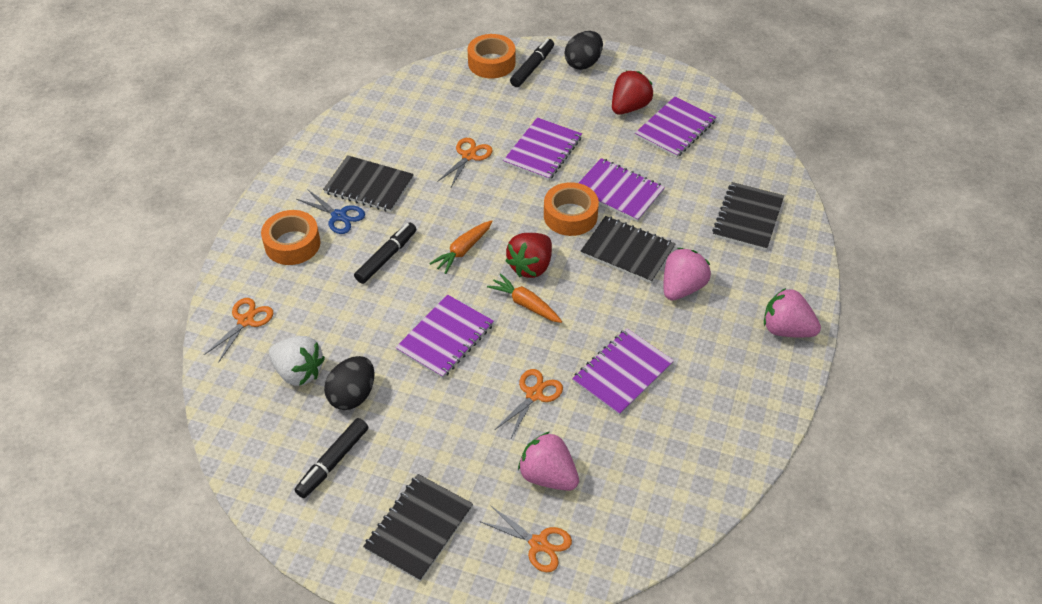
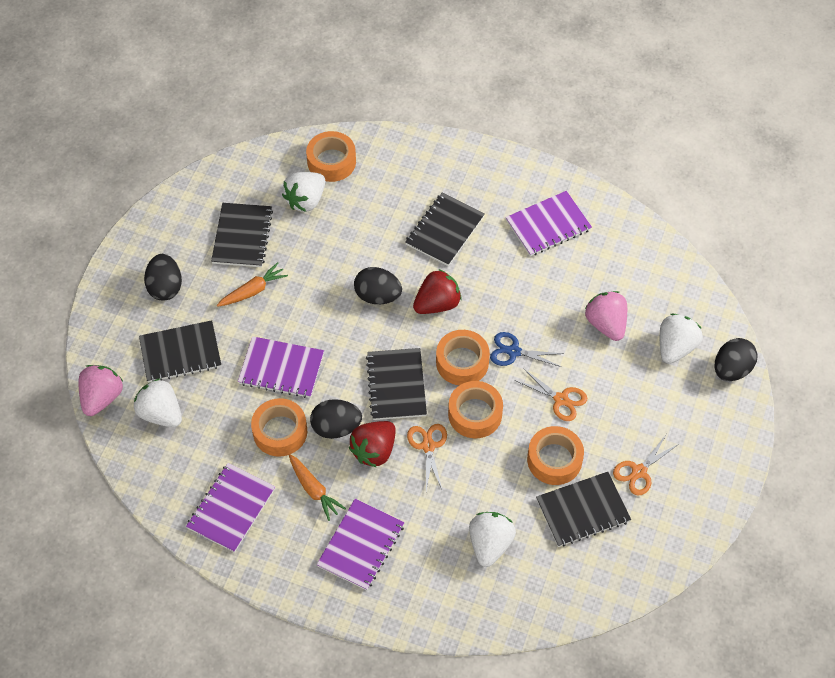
black egg: [324,356,374,410] [565,31,603,70] = 2 -> [144,254,182,301] [310,399,362,439] [354,267,402,304] [715,338,757,381] = 4
black marker: [294,418,368,498] [354,222,416,284] [510,39,554,87] = 3 -> none = 0
black notebook: [323,155,414,212] [363,474,473,581] [580,216,675,283] [712,182,784,251] = 4 -> [139,320,221,382] [211,203,273,267] [366,348,427,420] [405,193,485,266] [536,472,631,547] = 5
orange scissors: [204,298,273,363] [437,138,493,187] [481,505,572,572] [495,369,563,440] = 4 -> [407,424,447,491] [514,368,587,421] [613,435,680,496] = 3
orange tape: [261,210,320,265] [467,34,515,78] [544,182,599,236] = 3 -> [251,398,307,457] [306,131,356,182] [436,330,490,386] [448,381,503,438] [527,426,584,485] = 5
pink strawberry: [518,432,579,491] [664,248,711,300] [764,288,821,337] = 3 -> [79,365,123,416] [585,291,627,341] = 2
purple notebook: [395,294,494,379] [503,117,582,181] [572,328,674,416] [579,158,665,222] [635,96,716,158] = 5 -> [186,463,275,553] [238,336,324,398] [316,499,405,591] [506,191,592,256] = 4
white strawberry: [269,336,325,386] = 1 -> [134,379,182,427] [282,172,325,212] [469,512,516,567] [660,314,703,364] = 4

